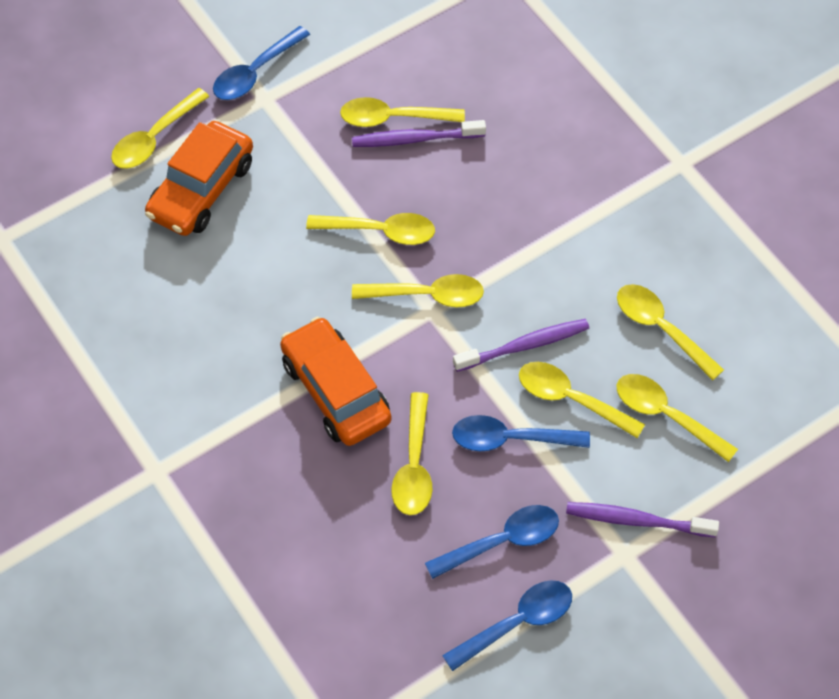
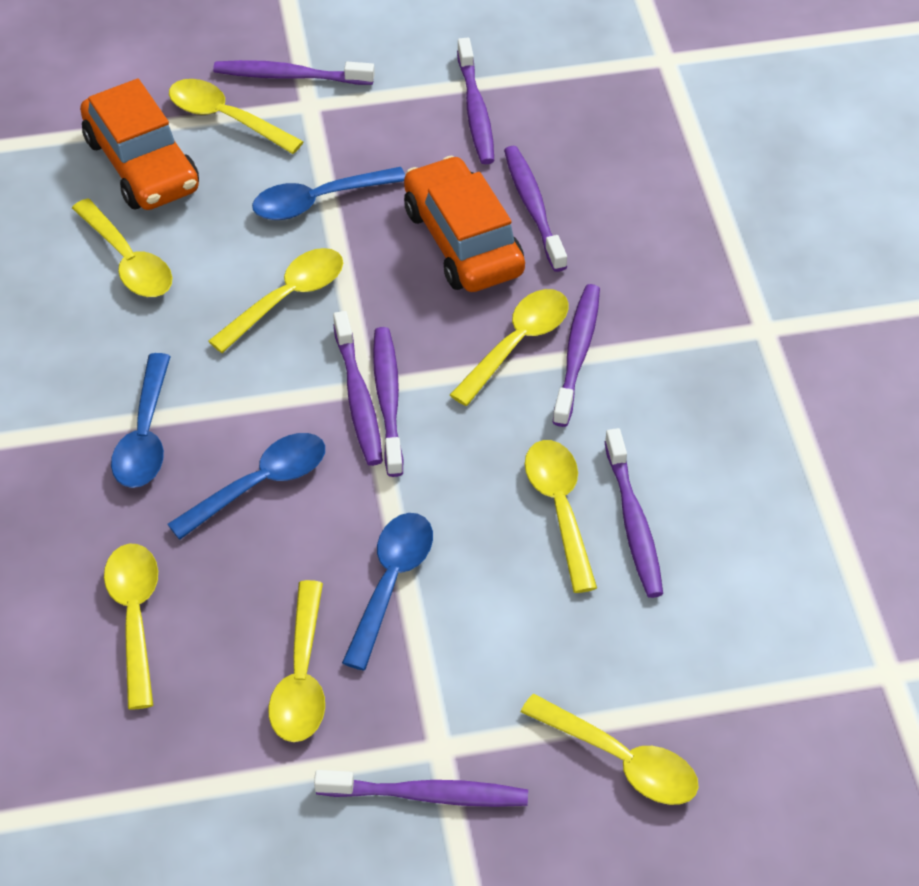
purple toothbrush: [352,120,486,147] [453,319,589,372] [566,502,719,537] = 3 -> [213,60,375,85] [314,770,528,807] [333,311,383,466] [373,327,403,477] [457,38,494,164] [504,146,567,272] [553,284,600,427] [604,428,663,598] = 8

